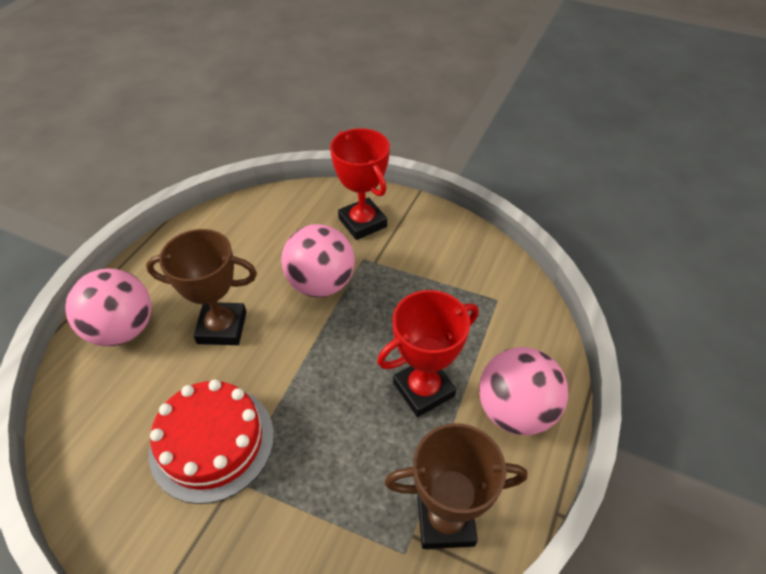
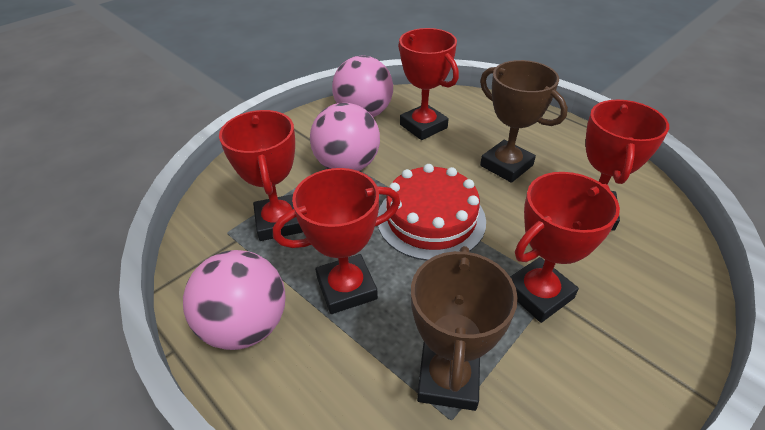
red trophy: [330,128,390,240] [377,290,478,417] = 2 -> [219,110,303,241] [273,168,400,314] [398,28,459,140] [510,172,620,323] [586,100,669,231] = 5

